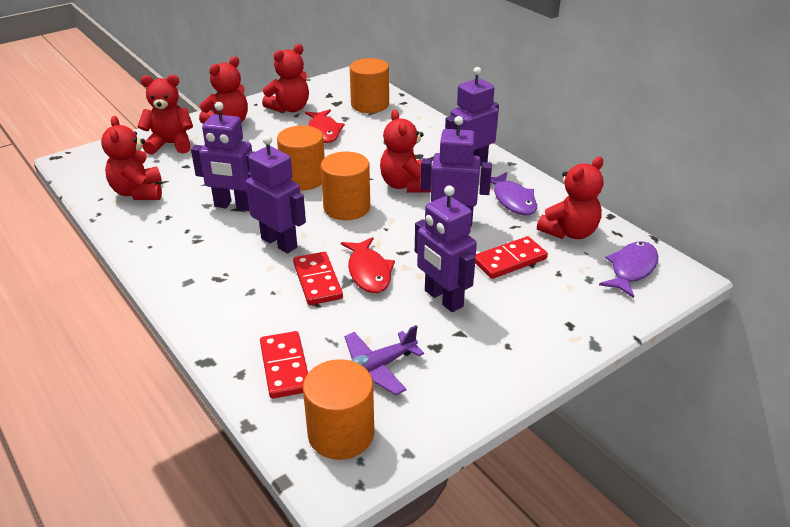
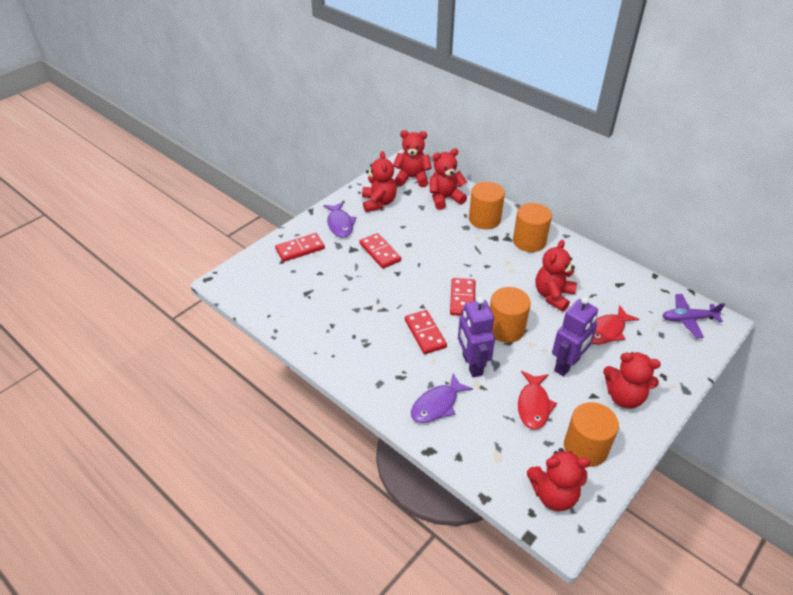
purple robot: [191,102,254,211] [246,135,306,253] [415,185,477,312] [420,116,492,226] [445,67,499,166] = 5 -> [458,297,495,377] [552,297,598,376] = 2
red domino: [260,331,308,399] [293,252,343,305] [475,236,548,279] = 3 -> [275,233,325,262] [360,233,401,269] [405,310,447,354] [450,278,475,316] = 4

